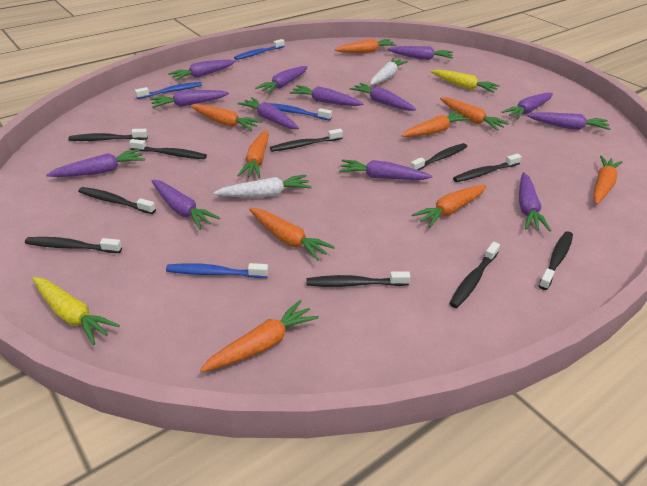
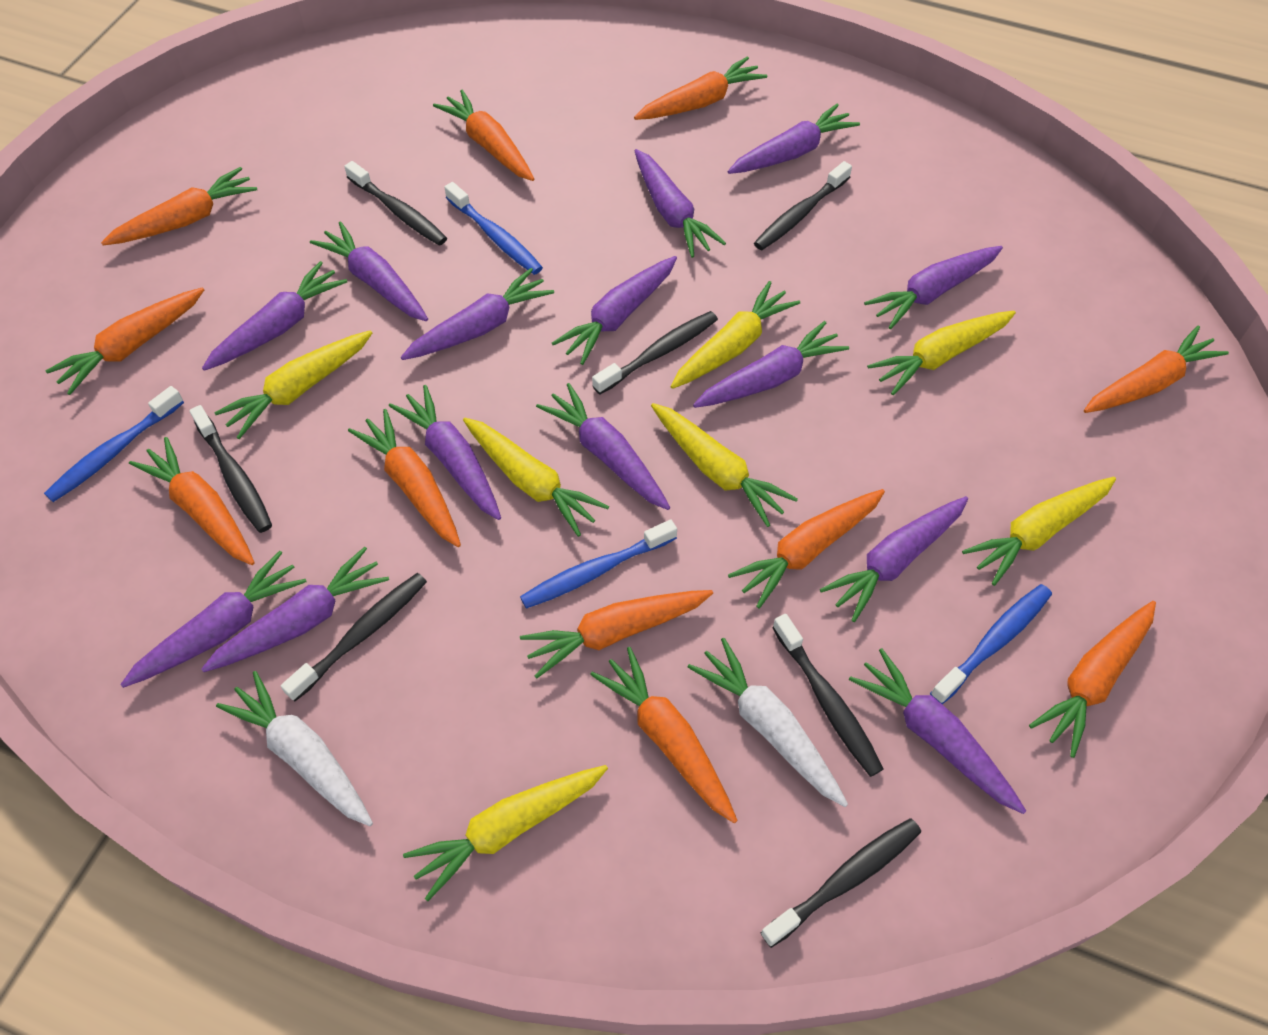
black toothbrush: [25,237,122,253] [68,129,148,141] [78,187,156,214] [129,139,207,159] [270,129,343,152] [307,271,411,287] [410,143,467,171] [449,242,500,308] [453,154,522,182] [539,231,573,290] = 10 -> [189,405,272,533] [281,573,427,702] [344,161,447,246] [592,311,718,394] [754,161,852,250] [760,818,921,948] [772,614,884,777] = 7
orange carrot: [191,104,262,131] [200,300,319,372] [237,130,269,178] [249,208,335,261] [335,39,397,53] [402,111,470,137] [412,185,487,228] [440,97,509,131] [593,156,623,204] = 9 -> [46,288,204,395] [101,167,257,245] [129,437,255,565] [348,409,461,547] [433,90,534,181] [520,590,713,678] [590,647,738,824] [634,57,767,120] [728,489,885,608] [1029,601,1156,758] [1084,326,1229,413] = 11
purple carrot: [46,149,145,177] [150,90,229,108] [151,180,220,230] [168,60,236,80] [238,97,299,129] [255,66,308,94] [289,85,363,106] [339,159,432,180] [350,83,416,111] [387,46,453,60] [502,93,553,120] [519,172,551,231] [526,112,611,130] = 13 -> [120,551,307,688] [201,547,389,672] [202,261,347,371] [310,221,428,321] [389,385,501,520] [401,268,554,360] [536,383,670,510] [552,256,677,365] [635,149,726,258] [693,321,849,408] [728,104,860,174] [820,496,968,622] [849,648,1026,814] [864,246,1003,329] = 14
yellow carrot: [32,277,120,345] [430,69,500,93] = 2 -> [214,330,372,439] [403,765,608,901] [463,418,609,537] [651,403,798,527] [670,281,800,389] [867,311,1016,395] [962,477,1116,586] = 7

